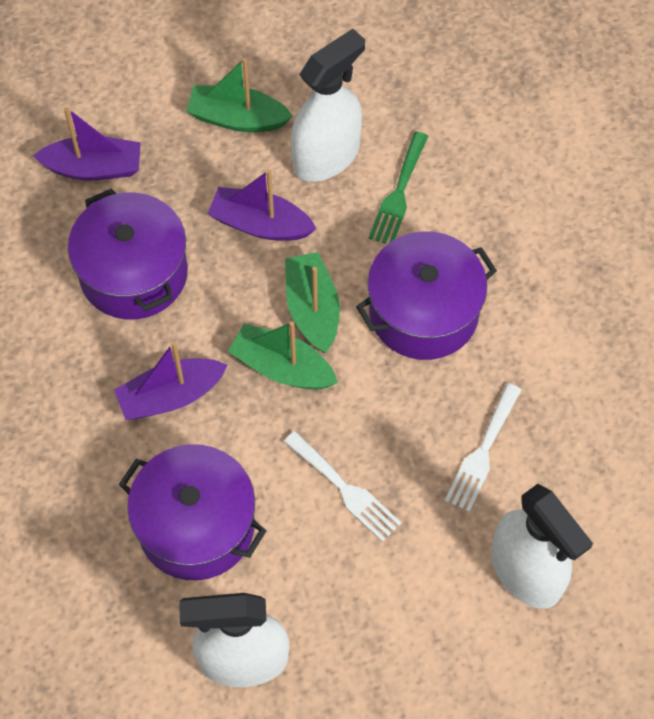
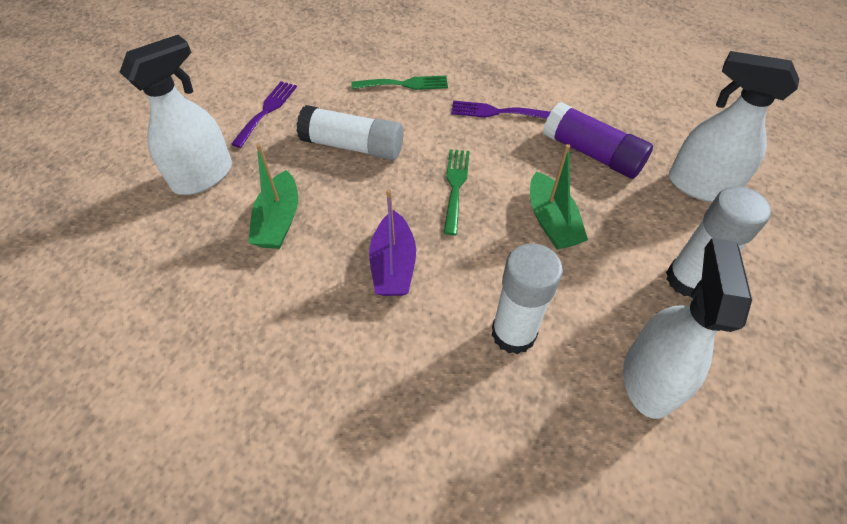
green boat: [186,58,293,132] [228,322,338,389] [285,252,340,353] = 3 -> [248,144,298,249] [530,144,588,249] = 2
green fork: [369,132,428,244] = 1 -> [351,75,448,90] [444,149,470,235] = 2
purple boat: [33,107,141,181] [114,341,228,420] [208,170,317,241] = 3 -> [369,189,416,296] = 1
purple fork: none = 0 -> [231,81,297,148] [451,101,551,119] = 2
purple glue stick: none = 0 -> [543,102,653,179] = 1
purple pot: [68,188,188,320] [119,444,266,580] [356,231,497,360] = 3 -> none = 0
white fork: [284,431,401,542] [445,383,521,512] = 2 -> none = 0
white glue stick: none = 0 -> [297,105,403,160] [492,243,563,354] [666,186,771,298] = 3

